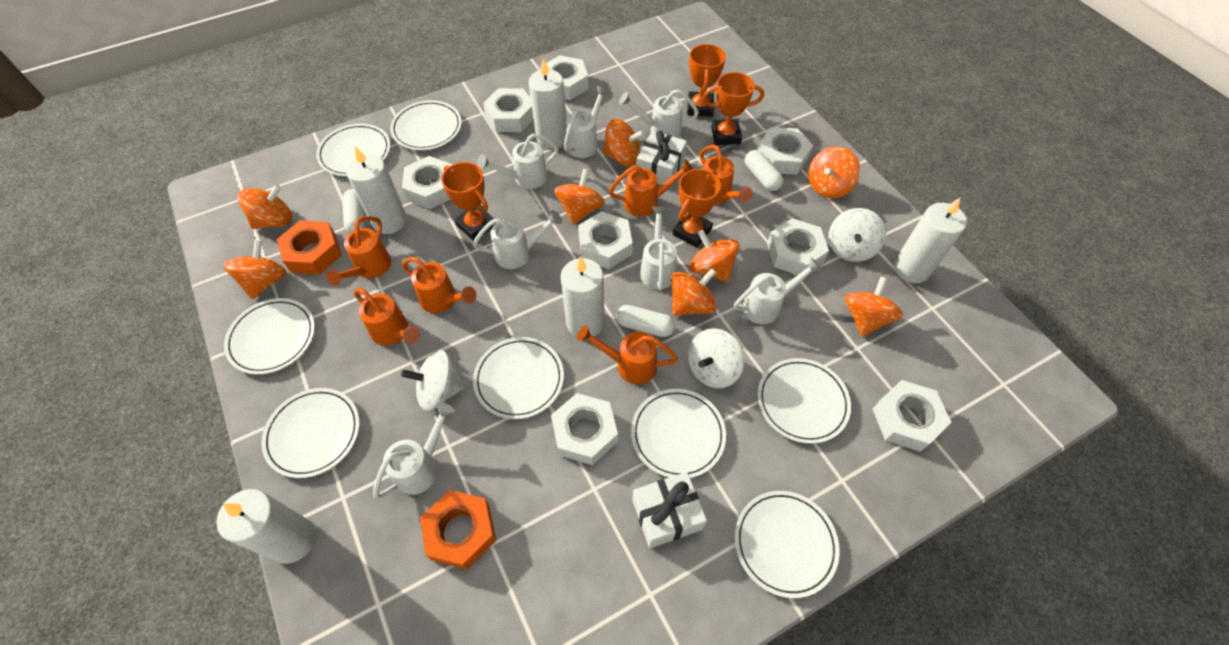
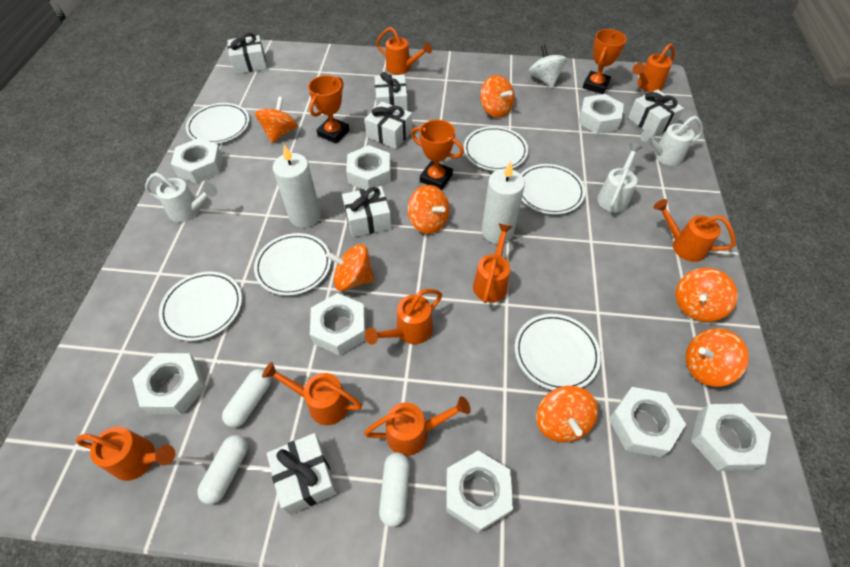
orange nut: [277,220,342,275] [420,490,496,569] = 2 -> none = 0
orange spinning top: [223,239,286,299] [237,184,292,229] [555,169,605,225] [602,119,645,166] [671,268,716,316] [689,230,739,282] [808,146,860,198] [844,277,903,337] = 8 -> [255,97,298,143] [326,244,375,291] [408,185,450,234] [480,75,515,118] [536,386,598,442] [675,268,738,322] [686,328,749,387] = 7
orange trophy: [441,162,496,241] [673,169,721,248] [687,44,726,117] [703,72,764,145] = 4 -> [308,75,349,144] [411,120,464,190] [583,29,627,94] = 3
orange watering can: [326,216,391,286] [354,288,420,346] [402,257,477,313] [577,325,678,384] [609,160,693,217] [700,145,753,204] = 6 -> [75,427,175,481] [262,362,362,425] [364,396,471,456] [365,289,442,345] [376,27,432,75] [473,223,512,303] [632,43,675,92] [653,199,736,262] = 8
white candle: [216,489,315,564] [346,146,407,234] [529,58,566,148] [561,256,605,337] [894,198,967,283] = 5 -> [273,145,321,228] [482,161,525,244] = 2
white gift: [632,472,707,548] [636,130,687,188] = 2 -> [227,33,267,74] [267,433,337,515] [342,186,392,237] [364,102,412,149] [375,72,408,111] [628,90,684,137] = 6
white plate: [224,298,315,375] [261,388,360,478] [316,124,390,176] [390,100,462,150] [473,337,564,419] [631,389,726,478] [734,491,840,598] [757,358,851,444] = 8 -> [159,271,242,341] [186,103,249,144] [254,233,331,296] [464,126,528,171] [515,314,601,390] [521,164,585,215] = 6
white spinning top: [401,350,465,411] [688,328,744,388] [829,208,886,262] = 3 -> [529,45,567,88] = 1
white watering can: [373,402,455,499] [473,210,562,269] [477,133,559,189] [563,86,609,158] [619,90,699,138] [640,206,677,291] [734,258,822,325] = 7 -> [145,172,217,223] [597,143,643,212] [640,116,703,166] = 3

